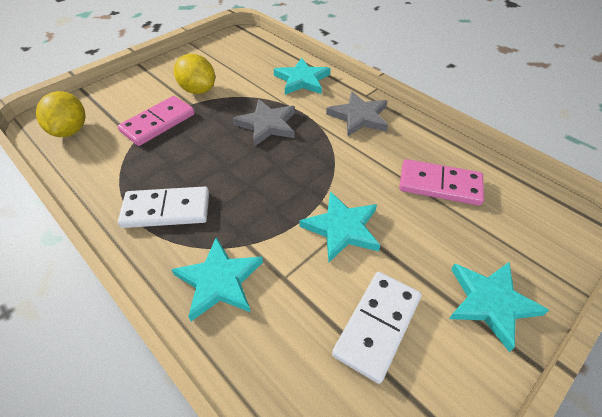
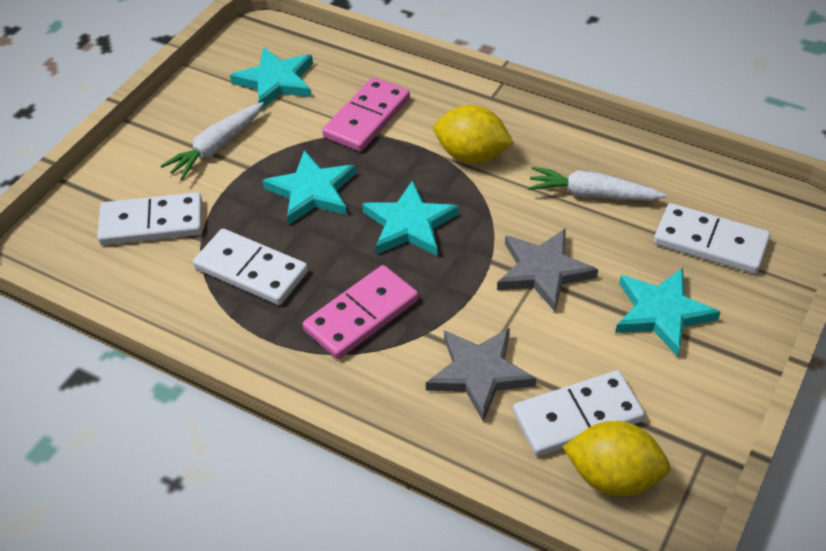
white carrot: none = 0 -> [160,102,264,180] [528,166,667,201] = 2
white domino: [118,186,209,228] [332,272,422,384] = 2 -> [97,192,202,245] [193,229,308,305] [513,370,645,456] [654,203,770,274] = 4

